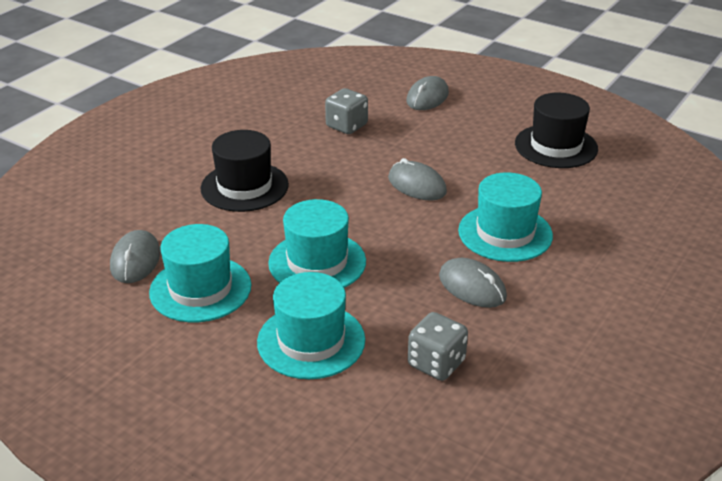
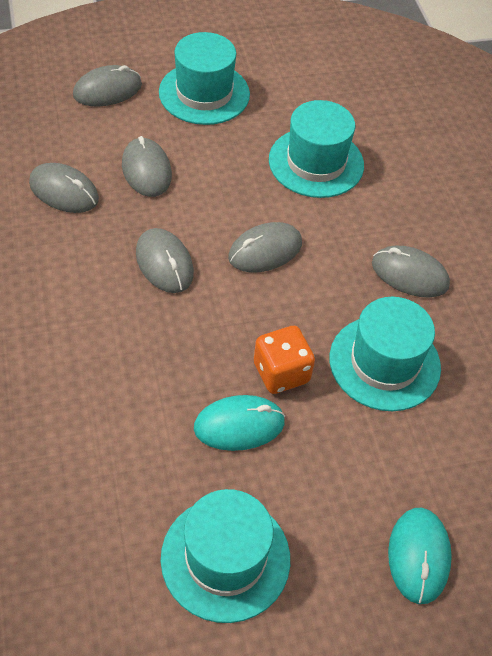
black hat: [201,130,289,212] [515,93,598,168] = 2 -> none = 0
grey dice: [325,88,368,134] [408,312,468,381] = 2 -> none = 0
grey mouse: [110,230,161,283] [388,158,447,201] [406,76,449,110] [439,258,507,308] = 4 -> [29,163,99,213] [73,65,142,107] [122,136,172,197] [136,228,194,293] [228,222,302,273] [372,245,450,298] = 6
orange dice: none = 0 -> [254,326,315,394] = 1
turquoise mouse: none = 0 -> [194,395,285,451] [388,508,452,604] = 2

